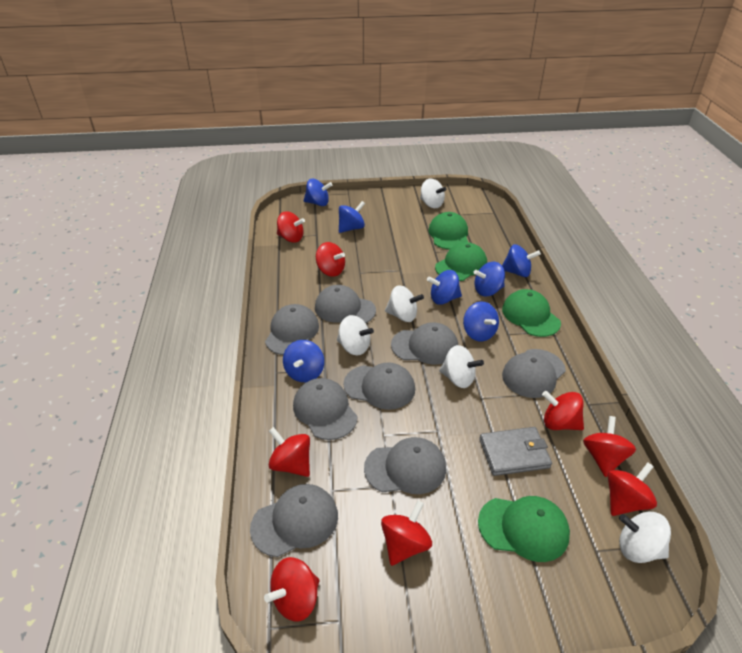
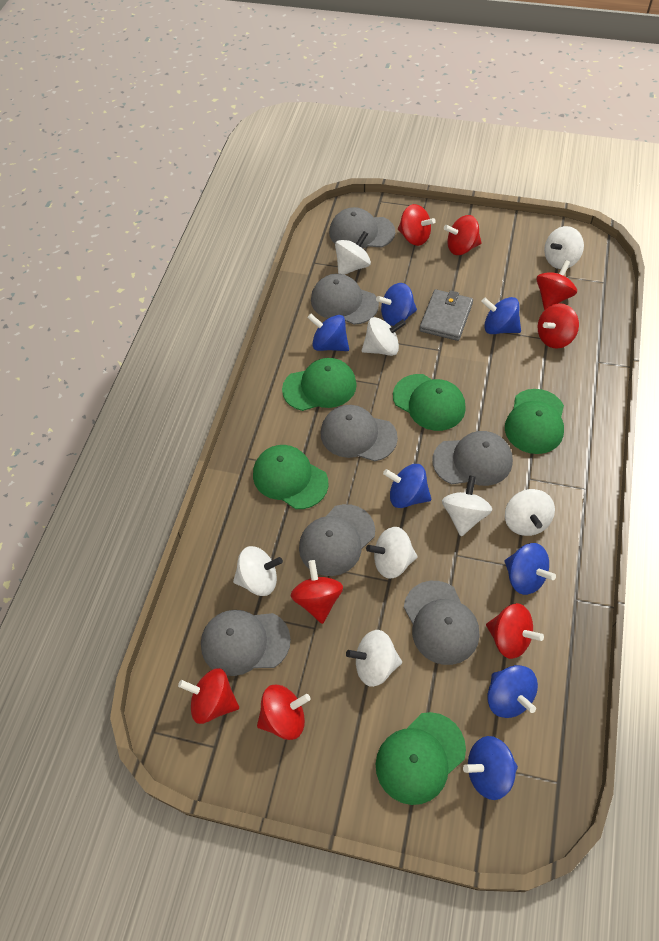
green cap: [428,212,468,250] [435,242,487,281] [478,496,570,562] [502,289,561,337] = 4 -> [253,445,329,509] [282,358,357,411] [376,712,466,805] [393,374,466,431] [505,389,564,454] = 5
grey cap: [250,484,338,557] [265,304,319,355] [293,378,358,440] [315,285,376,323] [343,362,415,410] [364,437,446,494] [391,322,458,365] [502,349,566,398] = 8 -> [201,610,291,676] [299,504,375,576] [311,274,379,325] [321,405,398,461] [329,207,395,248] [404,581,479,665] [432,431,513,486] = 7
white spinning top: [337,315,374,356] [385,285,424,322] [420,179,446,208] [439,345,484,388] [619,511,671,563] = 5 -> [233,546,283,596] [335,231,371,275] [346,630,402,687] [362,317,406,356] [366,527,418,579] [442,476,492,536] [505,489,555,536] [544,226,584,269] = 8

